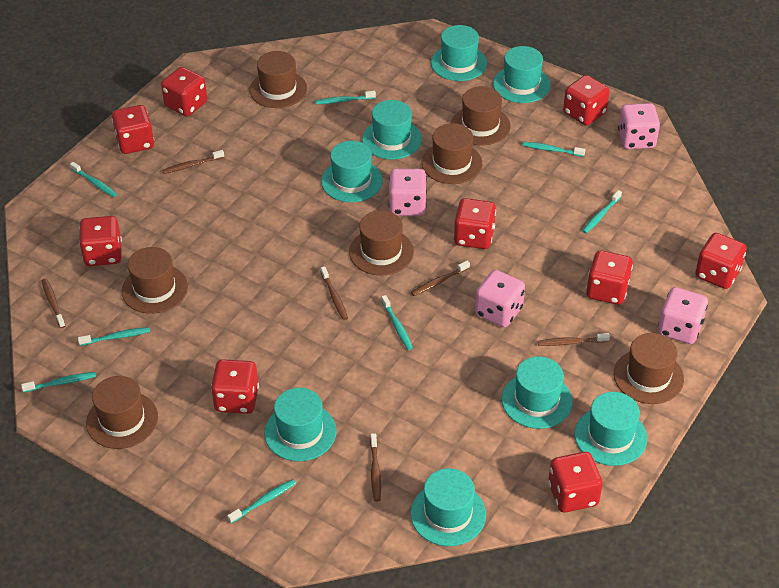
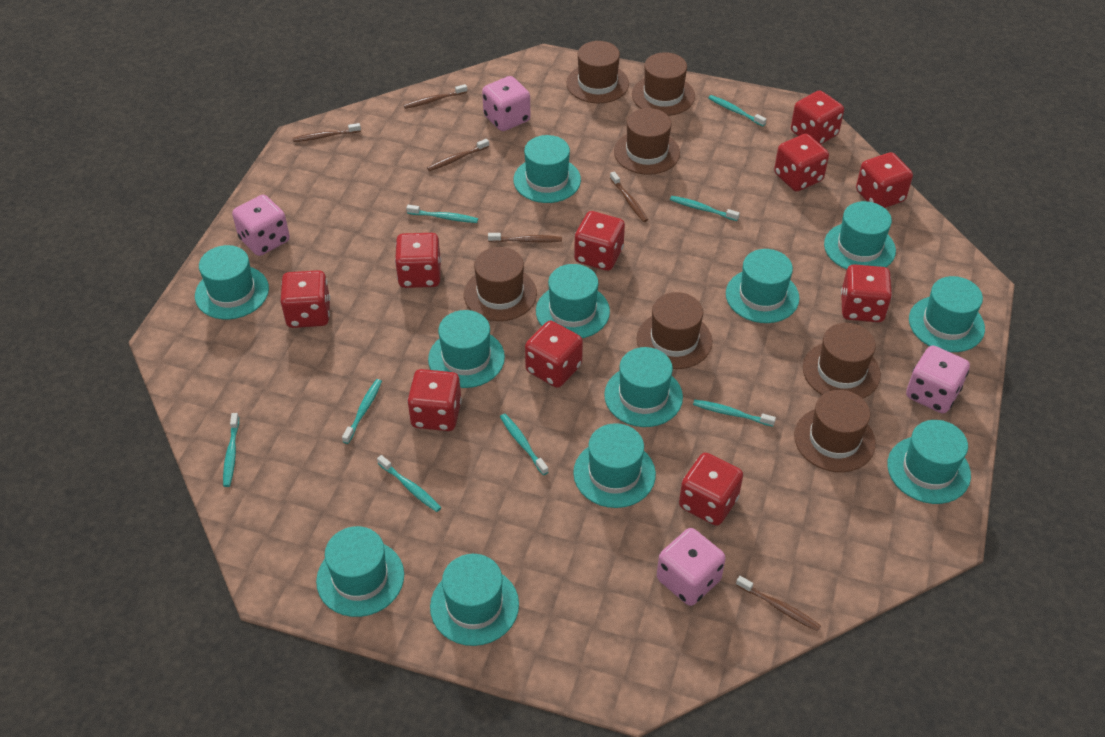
red dice: [79,216,122,266] [112,105,154,154] [161,67,207,116] [211,359,259,414] [454,198,496,249] [548,452,603,512] [563,75,610,126] [586,250,633,305] [695,233,747,289] = 9 -> [281,270,330,328] [395,233,441,288] [407,369,462,431] [525,321,583,388] [574,211,625,271] [679,453,743,526] [774,134,829,191] [791,90,844,145] [841,264,892,322] [856,152,913,208] = 10
turquoise hat: [264,388,336,461] [321,141,383,202] [362,100,422,159] [410,468,486,546] [431,25,487,81] [493,46,551,103] [501,356,572,429] [575,392,647,466] = 8 -> [195,245,269,319] [316,526,404,617] [428,310,505,388] [430,554,519,646] [514,135,581,203] [536,264,610,338] [573,423,656,508] [604,347,683,427] [726,249,799,323] [824,201,896,270] [887,420,971,504] [909,276,985,352] = 12

